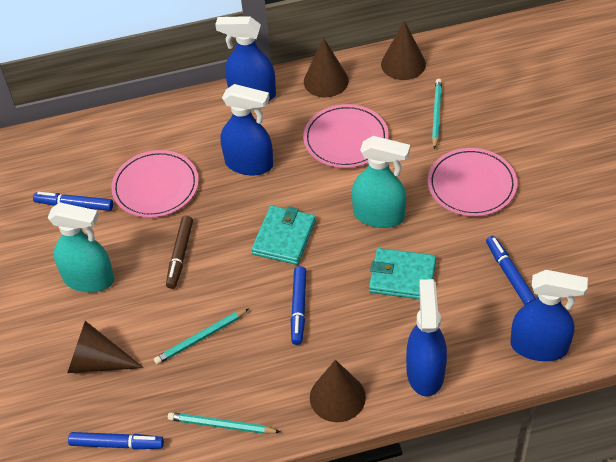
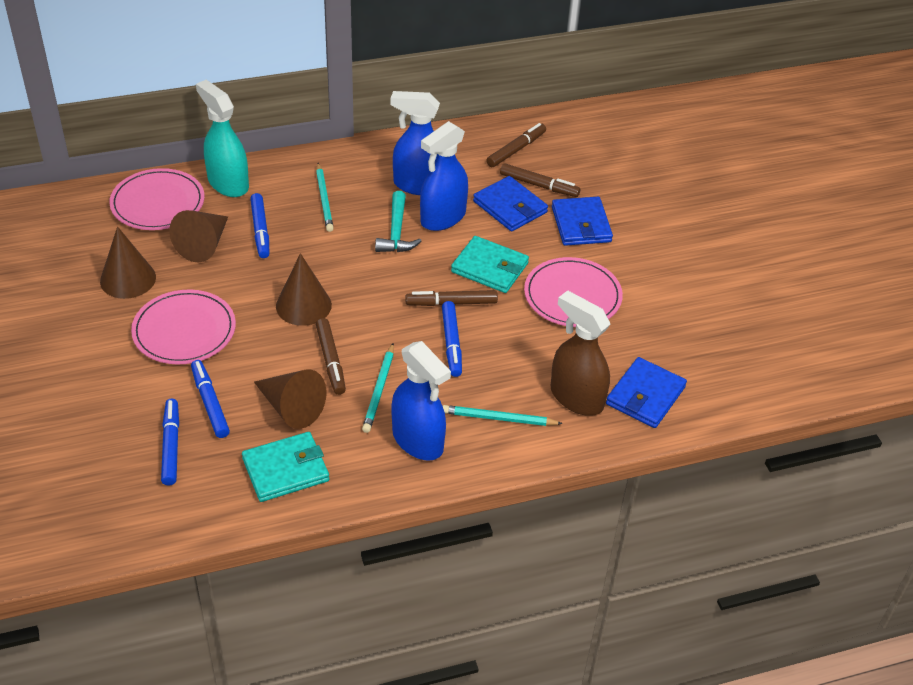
blue spray bottle: [215,16,276,101] [221,84,273,175] [406,279,447,396] [510,270,588,361] = 4 -> [391,91,440,195] [391,341,451,461] [420,121,468,231] = 3
blue wallet: none = 0 -> [473,176,548,232] [552,197,613,246] [606,357,687,428] = 3
brown marker: [166,216,193,289] = 1 -> [316,318,346,395] [405,290,498,306] [486,123,546,167] [500,163,580,197] = 4
brown spray bottle: none = 0 -> [551,290,610,416] = 1
turquoise hammer: none = 0 -> [375,191,421,252] = 1
turquoise spray bottle: [47,202,114,292] [352,136,410,228] = 2 -> [196,80,249,197] = 1

